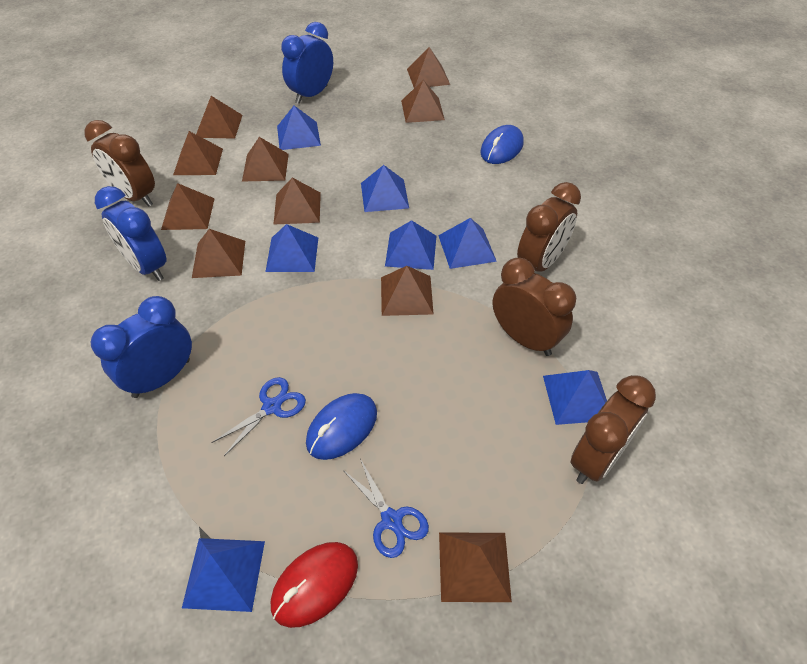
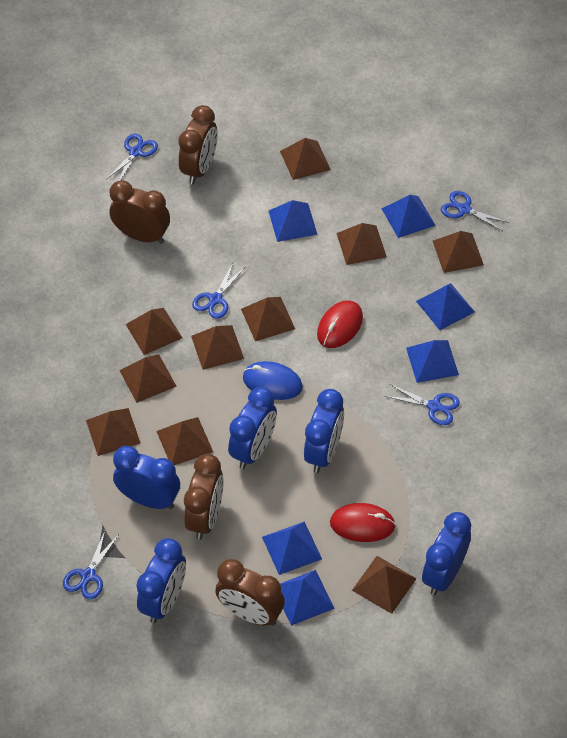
blue clock: [91,296,192,398] [95,186,167,281] [281,22,333,104] = 3 -> [113,446,180,509] [136,538,186,623] [228,387,277,469] [304,389,344,473] [422,512,471,595] = 5
blue mouse: [306,393,377,460] [480,125,524,164] = 2 -> [243,361,303,400] = 1
blue pyramid: [182,538,265,612] [265,224,318,272] [277,106,321,150] [361,165,409,212] [385,220,436,270] [438,218,497,269] [543,370,607,425] = 7 -> [262,521,322,575] [269,200,318,242] [280,570,335,626] [381,195,436,238] [406,340,459,383] [416,283,475,330] = 6
blue scissors: [211,377,306,456] [343,459,429,558] = 2 -> [63,531,118,599] [107,134,158,181] [192,263,244,319] [385,384,460,425] [441,191,509,231] = 5
red mouse: [271,542,358,628] = 1 -> [317,300,363,348] [330,503,396,542] = 2

